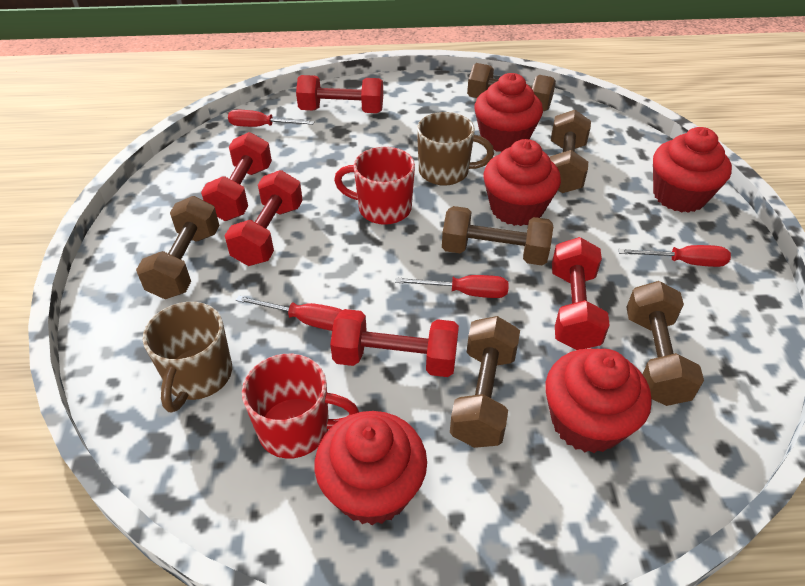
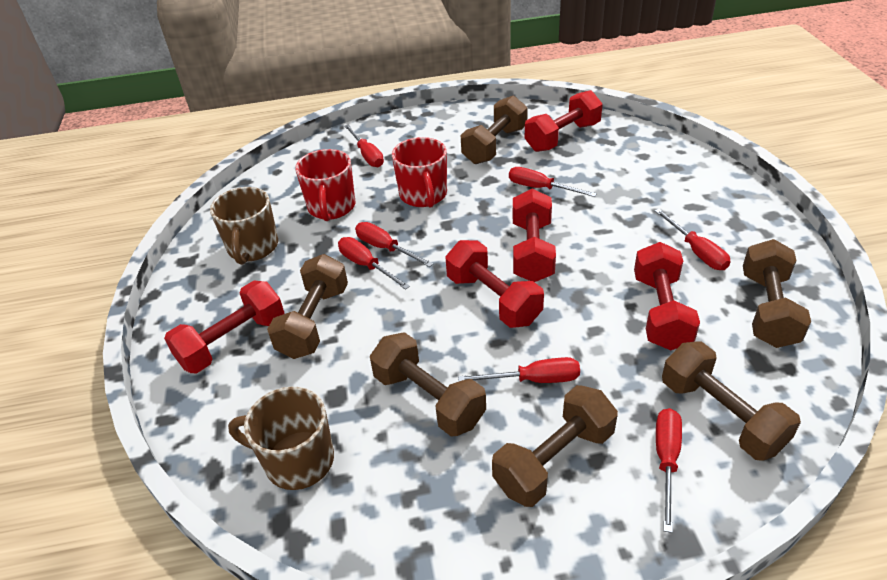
red cupcake: [315,411,427,525] [474,73,543,152] [484,139,561,226] [545,349,652,453] [653,127,732,213] = 5 -> none = 0
red screwdriver: [228,110,315,127] [236,296,342,331] [395,275,509,298] [618,245,731,267] = 4 -> [338,237,410,290] [344,124,384,167] [355,222,433,267] [458,357,580,383] [509,167,597,197] [655,209,731,270] [656,408,682,533] = 7

